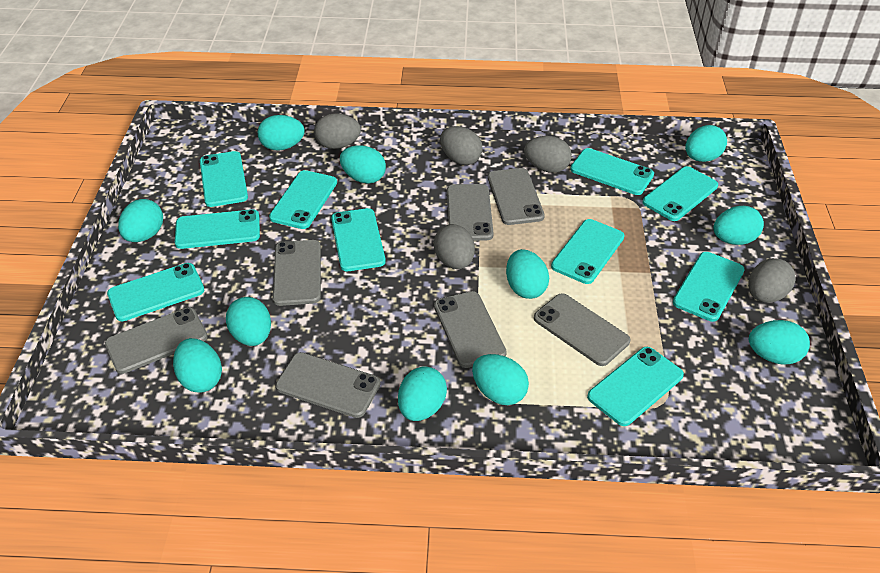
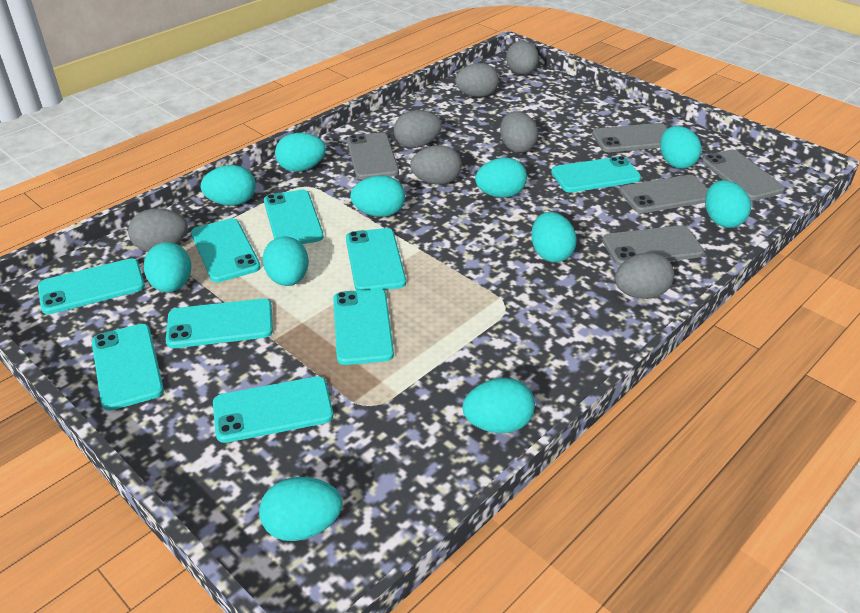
grey egg: [314,113,361,149] [434,224,475,269] [440,126,483,165] [524,136,572,173] [748,258,796,303] = 5 -> [128,208,188,252] [394,110,442,148] [410,145,462,184] [455,63,499,97] [500,111,539,153] [506,41,539,75] [615,252,674,299] = 7
grey phone: [105,307,208,374] [273,240,321,306] [275,352,380,418] [434,291,507,368] [447,184,494,241] [488,168,545,225] [534,293,630,366] = 7 -> [347,133,399,180] [592,123,668,152] [602,225,704,266] [620,175,708,213] [701,150,785,201] = 5
turquoise phone: [107,263,205,321] [175,209,260,249] [200,151,248,207] [269,170,337,229] [331,208,386,271] [551,219,625,284] [570,148,654,195] [587,347,684,426] [642,166,718,221] [673,252,745,322] = 10 -> [38,258,145,314] [92,324,164,411] [166,299,273,348] [191,218,261,282] [213,376,333,443] [264,190,324,244] [333,289,394,365] [346,228,406,291] [551,156,641,193] = 9

